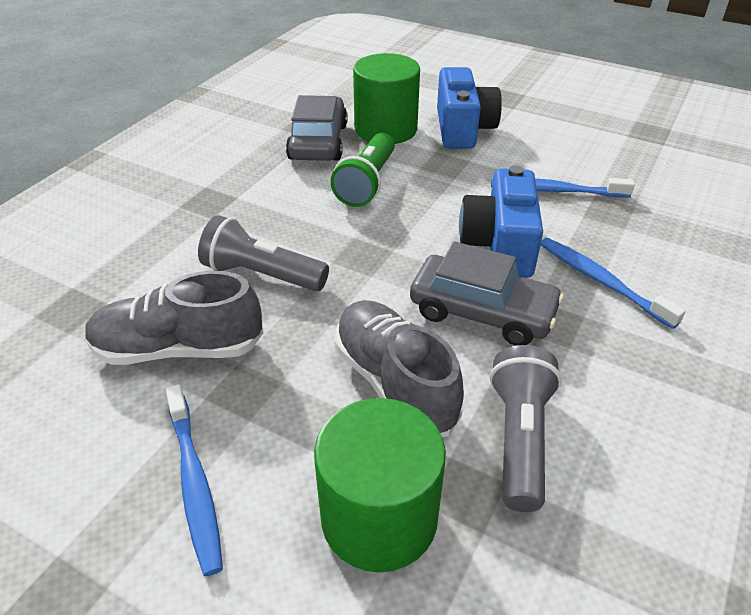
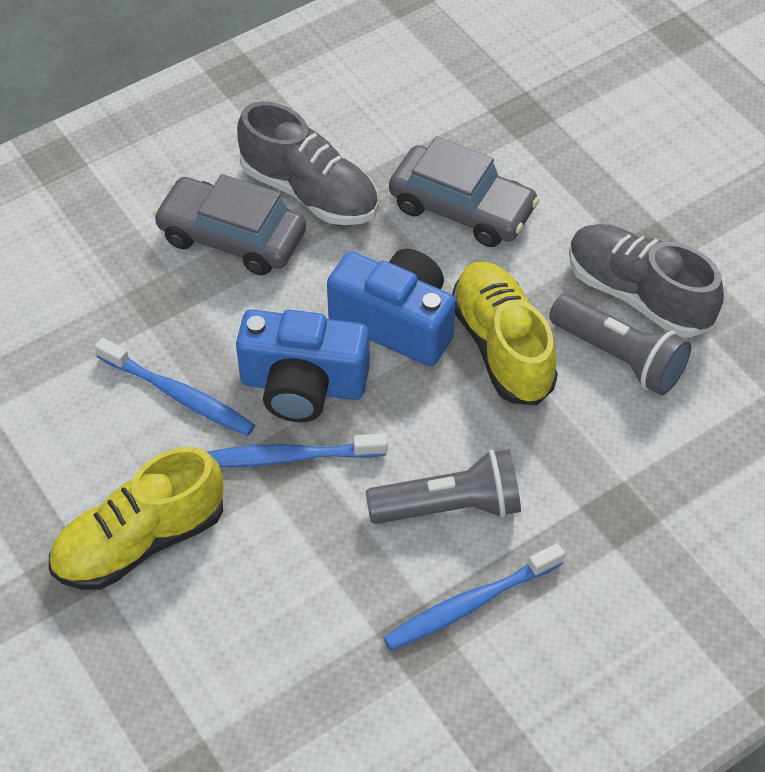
green cylinder: [314,398,446,572] [353,53,420,144] = 2 -> none = 0
green flashlight: [330,133,395,207] = 1 -> none = 0
yellow shoe: none = 0 -> [49,447,223,590] [452,261,558,405] = 2

